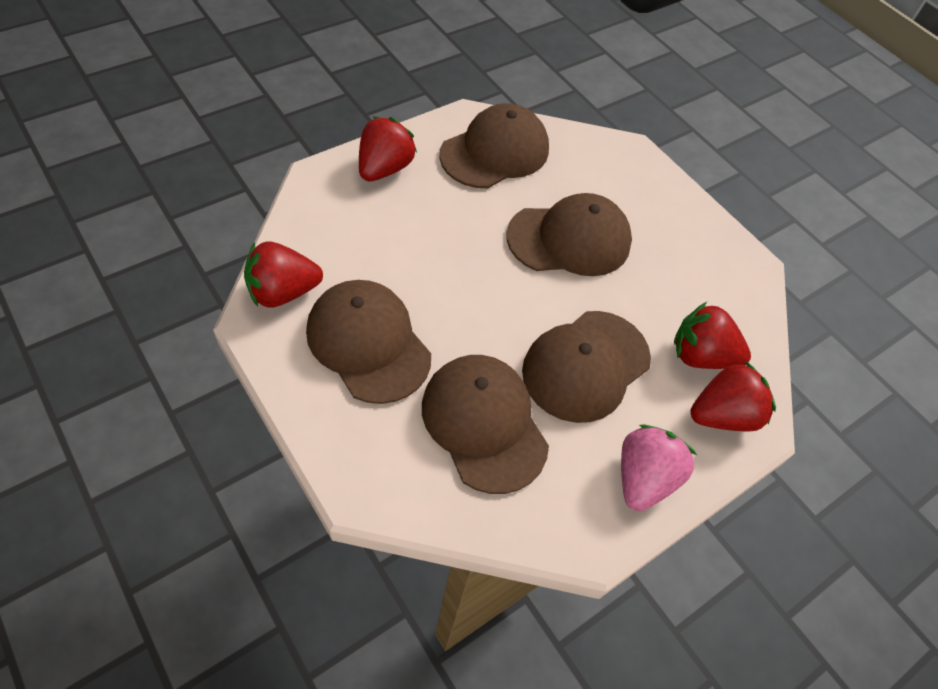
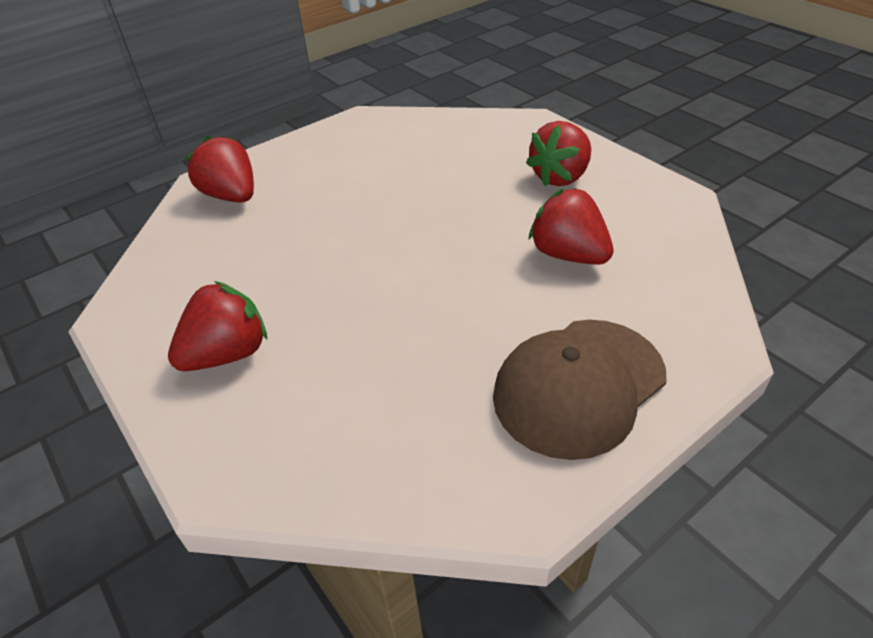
brown cap: [306,280,431,404] [422,355,549,494] [439,103,549,188] [507,193,632,276] [522,311,651,423] = 5 -> [493,320,667,460] = 1
pink strawberry: [621,424,697,511] = 1 -> none = 0

